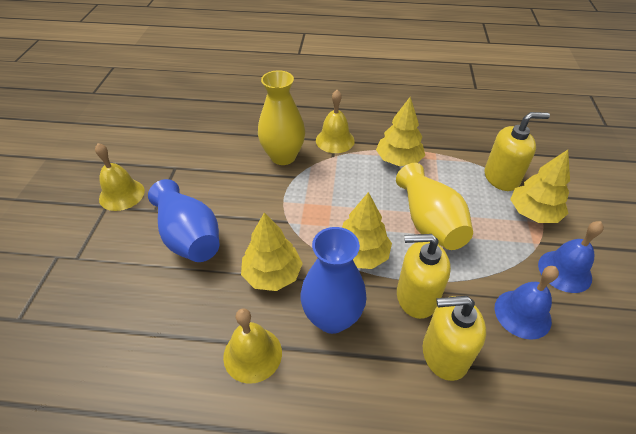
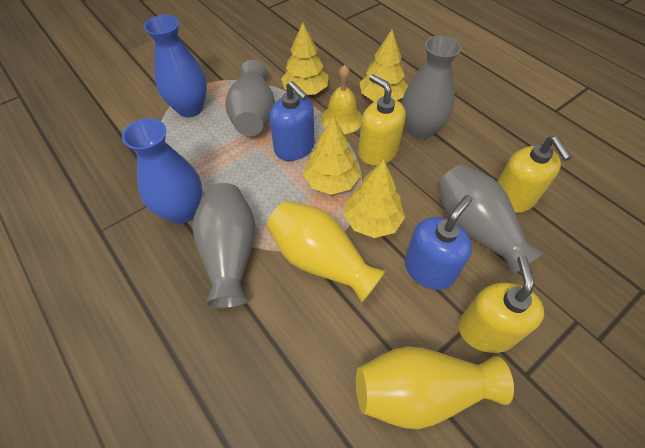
blue bell: [495,266,559,340] [538,221,604,293] = 2 -> none = 0
blue soap dispenser: none = 0 -> [269,81,314,161] [404,195,472,290] = 2
grey vase: none = 0 -> [192,183,256,308] [225,60,275,136] [402,35,462,139] [437,164,545,276] = 4
yellow bell: [95,143,145,211] [223,308,282,384] [316,90,355,153] = 3 -> [321,65,362,134] = 1

